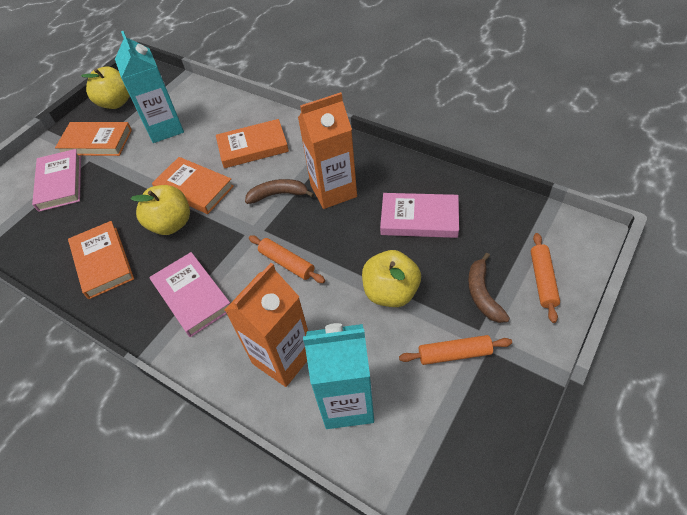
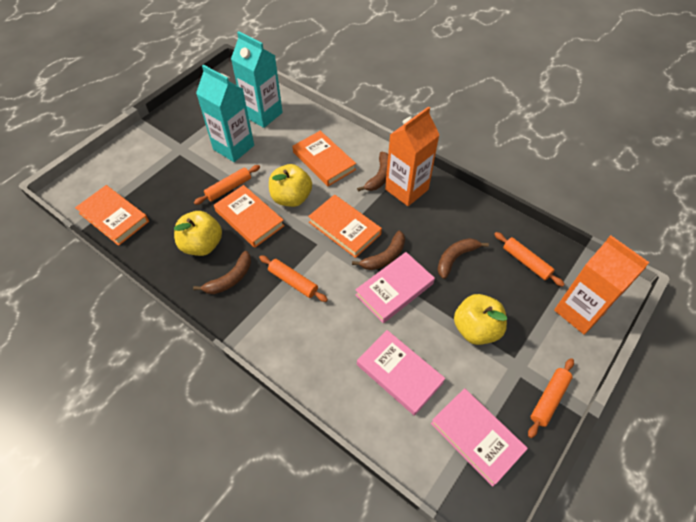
brown banana: [245,179,314,204] [468,253,510,323] = 2 -> [193,251,251,294] [352,231,405,270] [357,151,388,192] [437,238,489,279] = 4
orange rolling pin: [249,235,325,283] [399,335,512,365] [531,233,560,323] = 3 -> [194,165,260,205] [259,255,328,302] [494,232,565,287] [528,358,574,438] = 4

